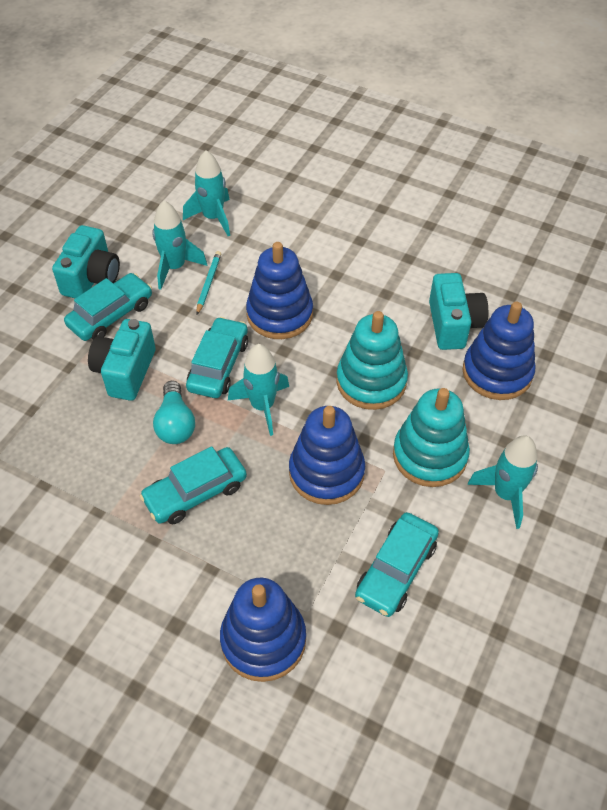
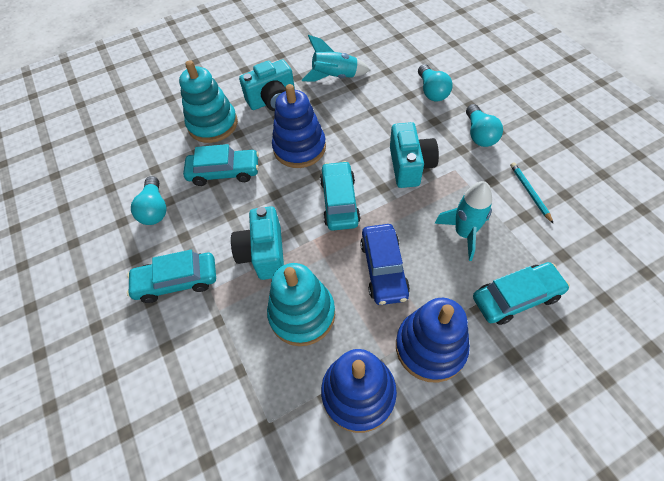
blue car: none = 0 -> [360,224,410,305] = 1
blue stacking toy: [220,578,306,682] [246,242,313,339] [289,406,365,505] [463,302,536,400] = 4 -> [272,84,326,168] [321,349,397,433] [396,298,470,383] = 3
turquoise light bulb: [153,381,195,444] = 1 -> [131,176,167,225] [418,64,453,102] [466,104,503,147] = 3
turquoise rocket: [152,201,207,290] [183,150,230,236] [228,344,289,436] [468,435,538,529] = 4 -> [302,35,370,82] [434,181,492,261] = 2

